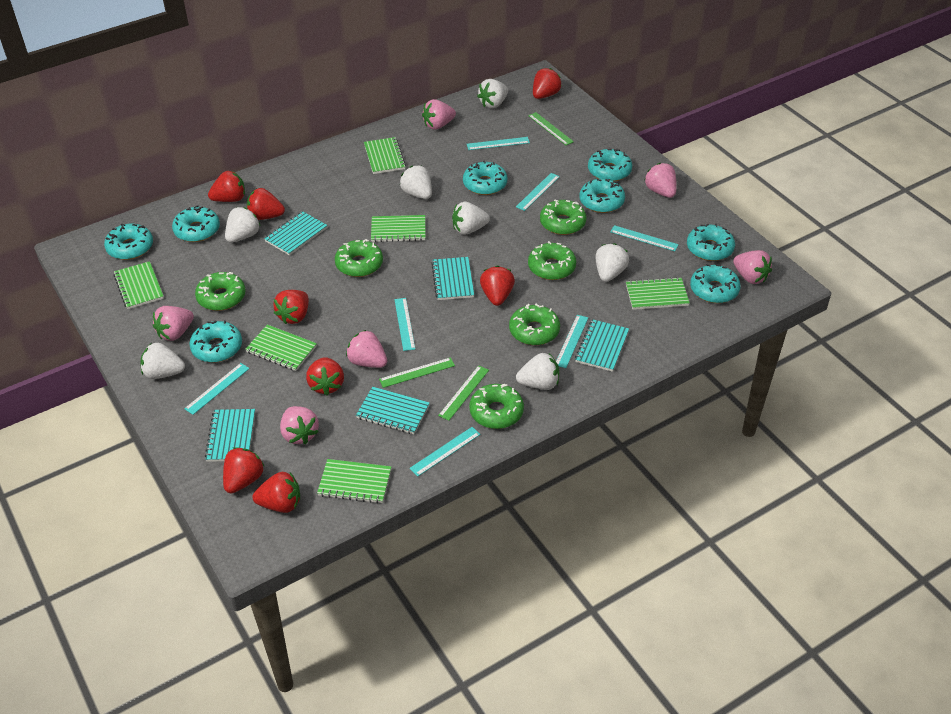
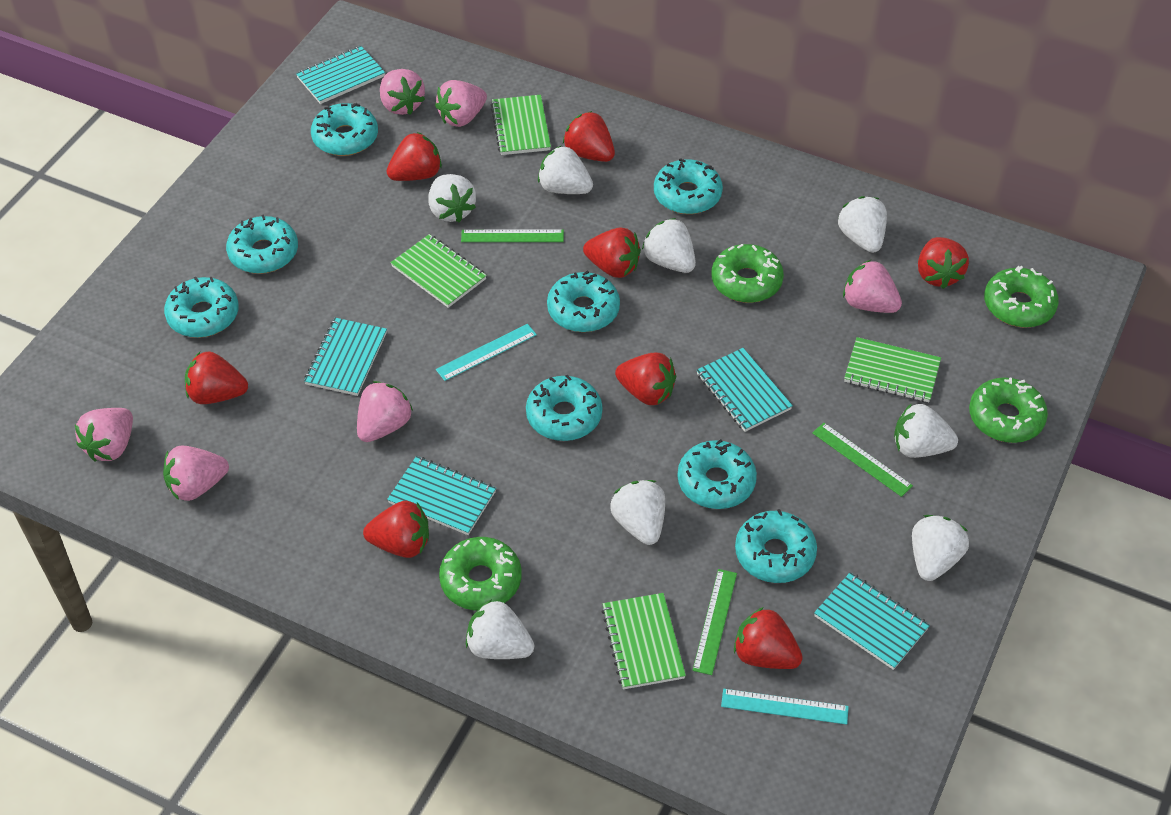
green donut: [195,272,246,311] [335,239,383,277] [469,384,524,429] [509,304,560,345] [528,241,576,280] [540,200,586,235] = 6 -> [439,537,522,611] [711,244,784,303] [969,377,1048,443] [984,266,1059,328] = 4
green notebook: [113,261,164,309] [245,325,317,371] [317,459,391,504] [364,137,406,174] [371,215,426,242] [626,277,690,310] = 6 -> [391,234,487,308] [491,95,551,155] [601,593,686,689] [844,337,941,402] = 4
turquoise ruler: [184,363,250,415] [394,298,415,351] [409,427,481,476] [467,137,530,150] [516,173,560,211] [556,315,588,368] [610,225,679,251] = 7 -> [436,324,537,381] [721,689,849,725] = 2
white strawberry: [141,343,185,379] [225,207,260,243] [400,166,432,199] [452,202,490,235] [477,79,508,108] [516,353,559,390] [595,243,629,282] = 7 -> [428,174,476,222] [466,599,534,659] [538,145,593,194] [610,480,665,545] [642,218,696,273] [838,196,887,253] [894,403,958,458] [912,515,969,581] = 8

